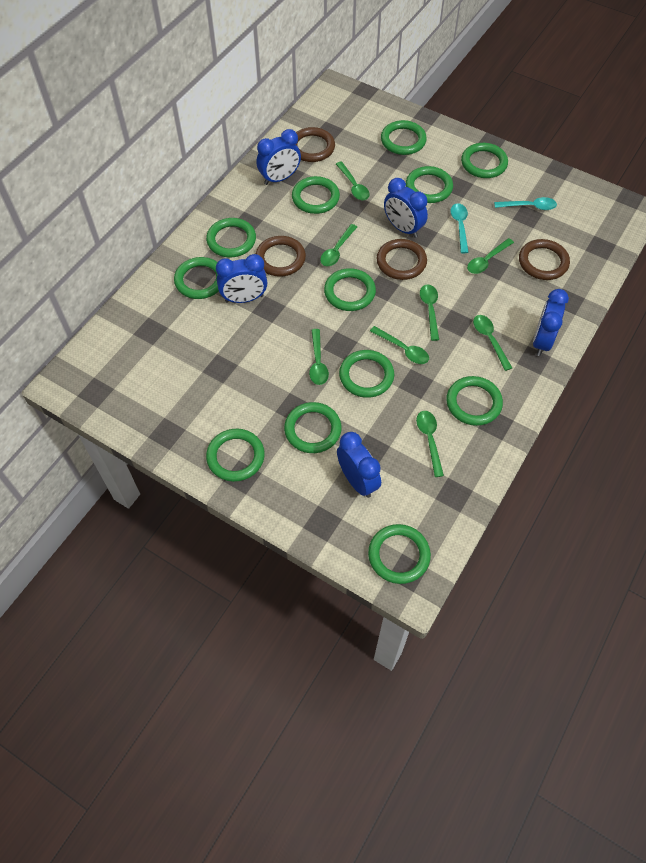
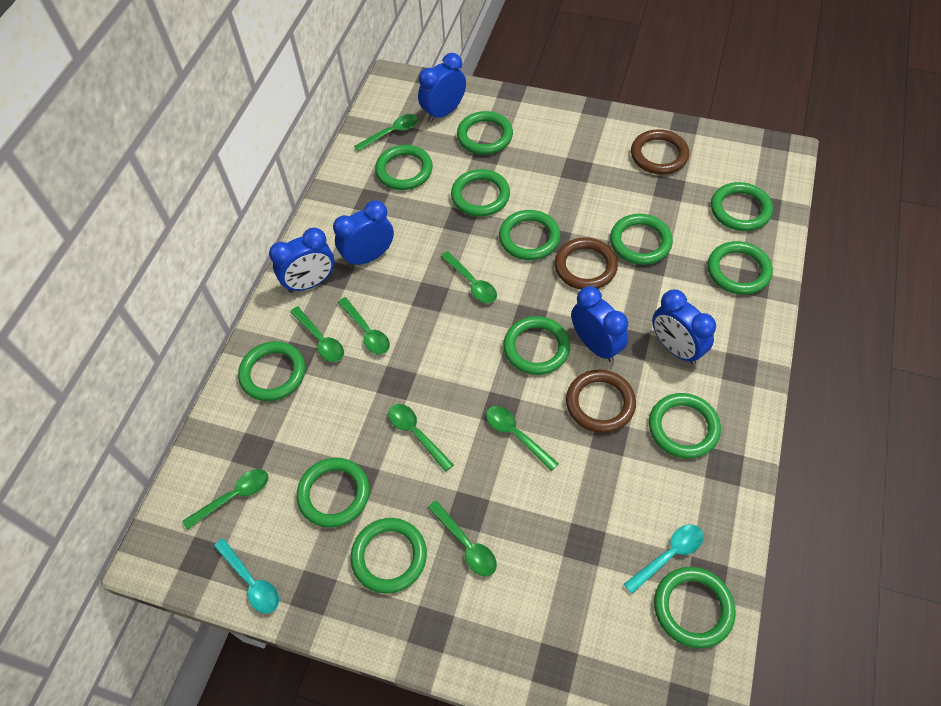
brown ring: [256,236,306,276] [296,127,335,162] [377,239,427,280] [519,239,570,280] = 4 -> [555,238,618,290] [566,370,636,433] [631,129,689,175] = 3
green ring: [174,257,219,299] [206,218,256,258] [206,429,265,482] [284,402,342,453] [292,176,340,214] [324,268,376,311] [339,350,394,398] [368,524,431,584] [381,120,427,155] [406,166,453,203] [446,376,503,426] [461,143,508,178] = 12 -> [238,341,305,401] [297,458,370,528] [351,518,427,594] [375,145,433,190] [451,169,510,217] [457,111,513,155] [499,210,560,260] [503,316,570,375] [610,214,673,265] [649,393,721,459] [654,567,736,649] [708,241,773,295] [711,182,773,231] = 13

